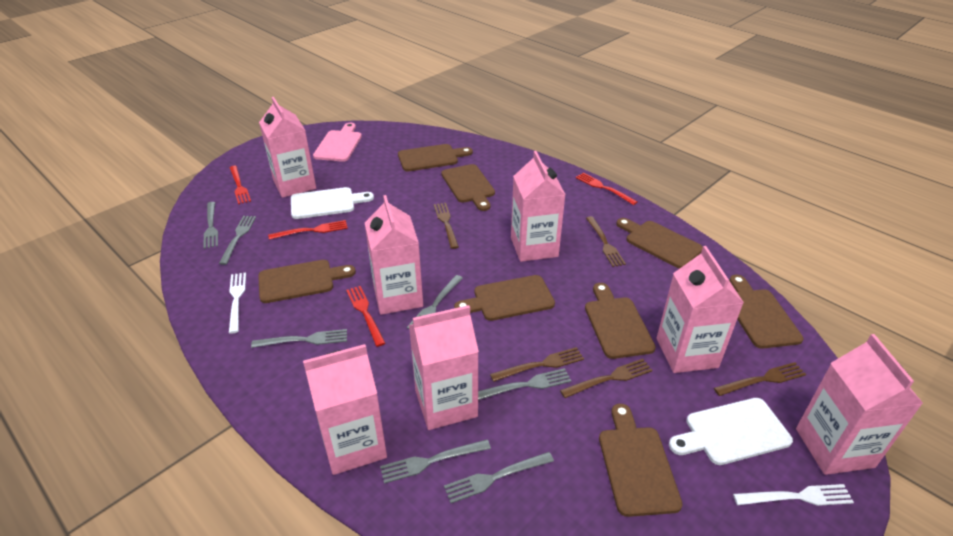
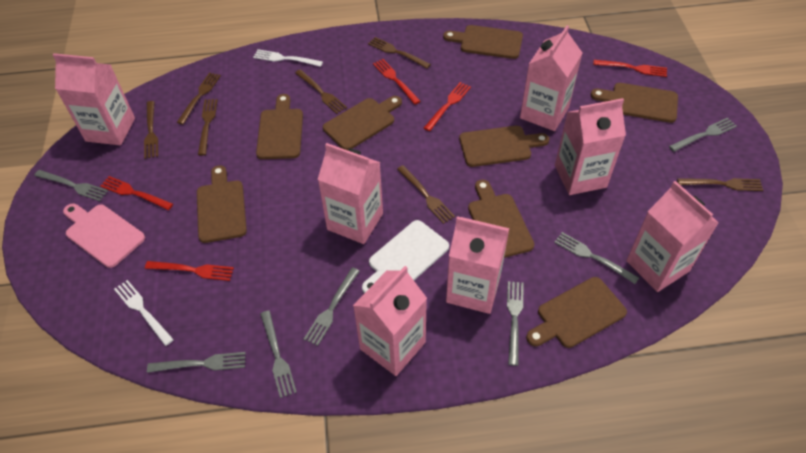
brown fork: [434,203,459,249] [490,347,584,382] [560,359,653,398] [586,216,626,267] [714,362,806,396] = 5 -> [144,101,158,159] [177,72,221,125] [198,99,218,156] [295,69,347,114] [368,37,431,68] [397,165,455,224] [677,178,763,191] = 7
red fork: [229,166,251,204] [268,220,348,240] [346,286,385,347] [576,173,638,205] = 4 -> [100,176,173,210] [145,261,234,281] [373,59,420,105] [424,82,471,131] [593,60,667,77] = 5
white cutting board: [291,187,374,219] [669,398,793,465] = 2 -> [362,220,449,293] = 1

